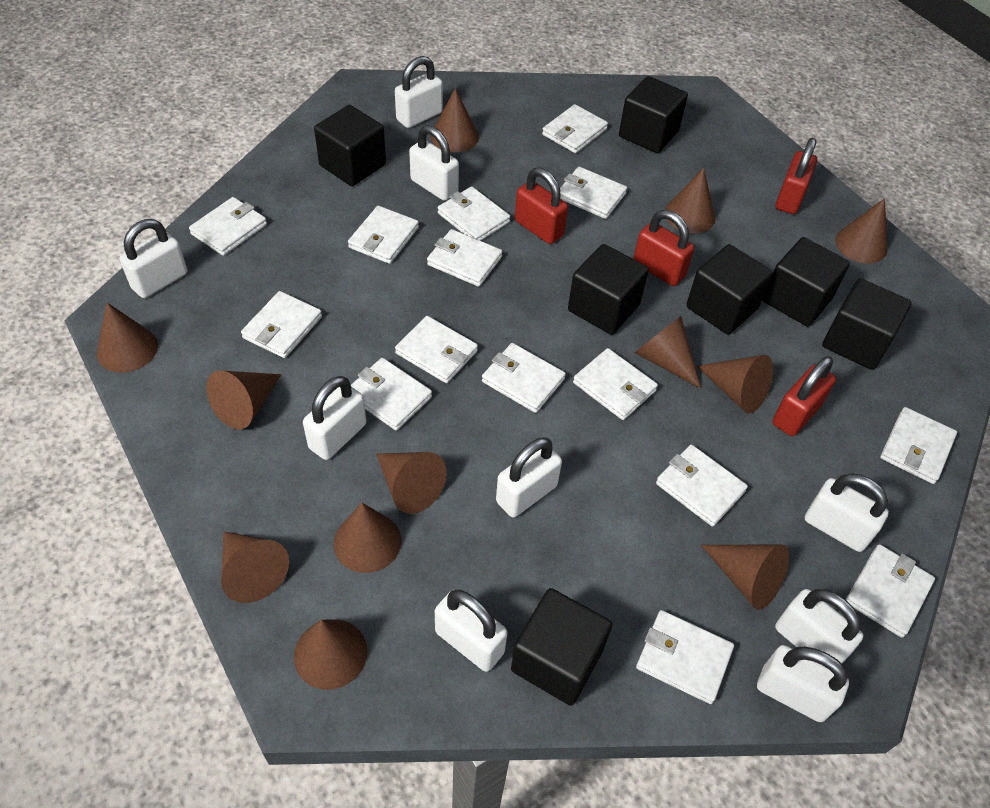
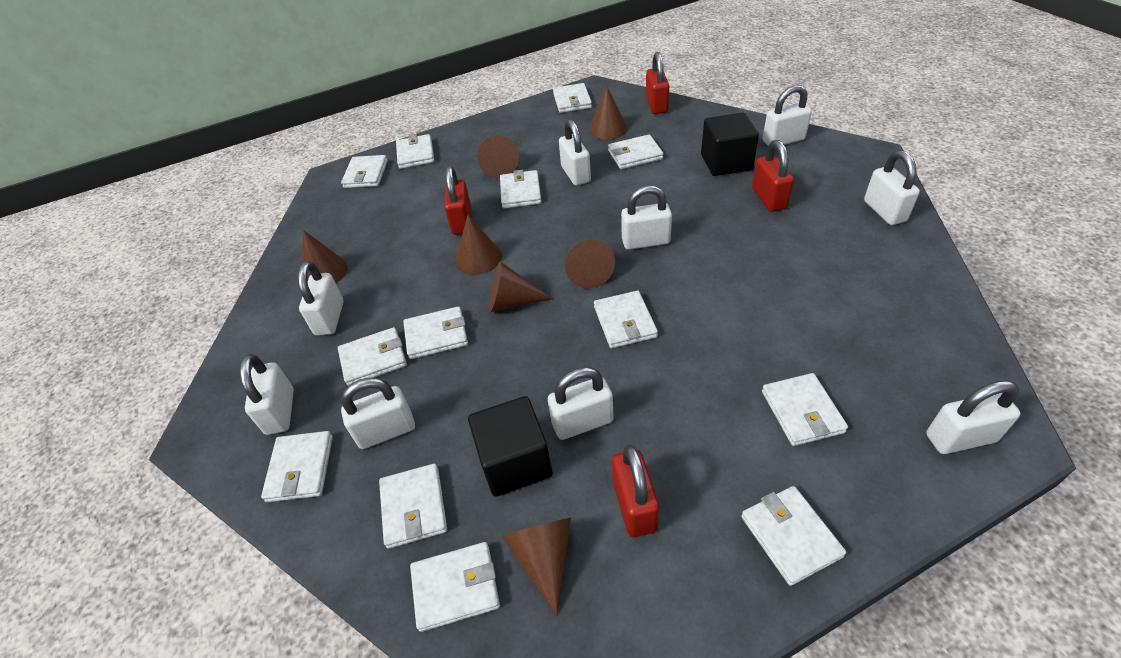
black cube: [314,105,386,186] [511,588,612,706] [568,244,649,335] [619,76,688,153] [686,244,773,335] [763,237,850,326] [822,278,912,370] = 7 -> [468,396,552,497] [701,112,759,176] = 2
brown cone: [97,303,158,373] [206,370,281,430] [221,532,289,603] [294,619,367,690] [334,502,401,573] [376,452,447,514] [431,88,479,152] [634,316,701,389] [665,168,716,233] [696,355,773,413] [701,545,789,610] [835,198,888,264] = 12 -> [302,230,348,283] [456,215,502,275] [477,135,519,178] [489,261,553,312] [502,518,571,617] [565,240,615,289] [589,86,628,140] = 7
white wallet: [189,197,267,256] [241,291,322,358] [348,206,419,264] [351,358,432,431] [395,316,478,383] [427,229,503,287] [438,186,510,241] [482,343,566,413] [542,104,608,153] [560,167,627,219] [573,348,658,420] [636,610,734,704] [656,445,748,527] [846,544,935,638] [880,407,957,484] = 15 -> [261,431,333,502] [338,327,407,386] [341,155,388,188] [379,464,447,549] [396,134,434,169] [403,306,468,359] [410,542,500,632] [500,170,542,208] [553,83,592,113] [594,291,658,348] [608,134,663,169] [741,486,846,586] [762,373,848,446] = 13

